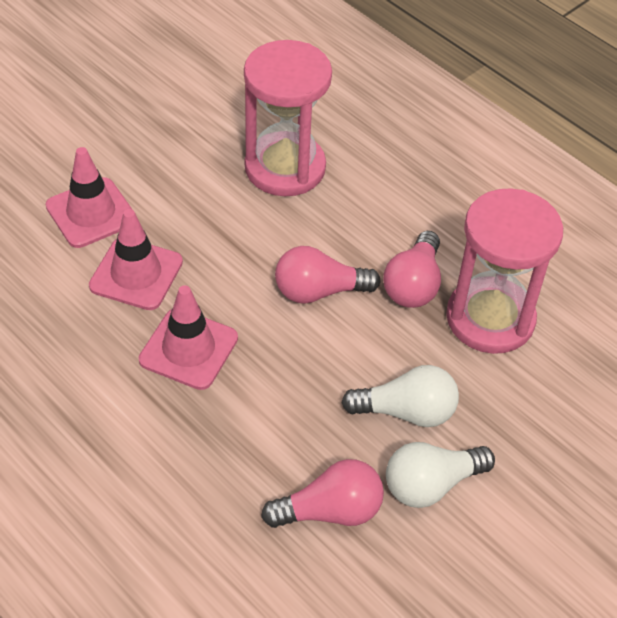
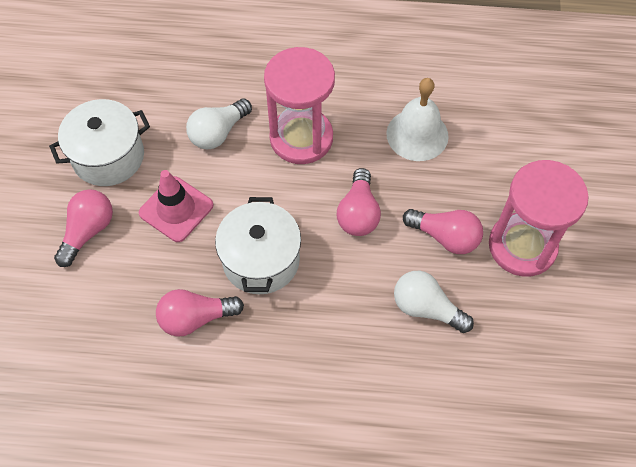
pink light bulb: [261,459,384,528] [275,246,381,304] [383,231,441,308] = 3 -> [54,189,113,267] [156,289,244,337] [337,168,381,236] [403,209,483,254] = 4
pink traffic cone: [46,147,133,248] [89,209,183,310] [139,285,238,390] = 3 -> [139,170,213,242] = 1
white bell: none = 0 -> [386,78,449,161] = 1
white pot: none = 0 -> [49,99,150,186] [215,197,301,294] = 2

